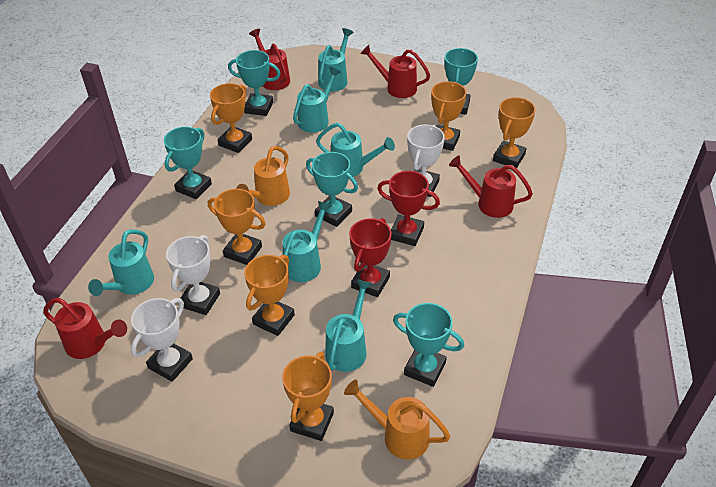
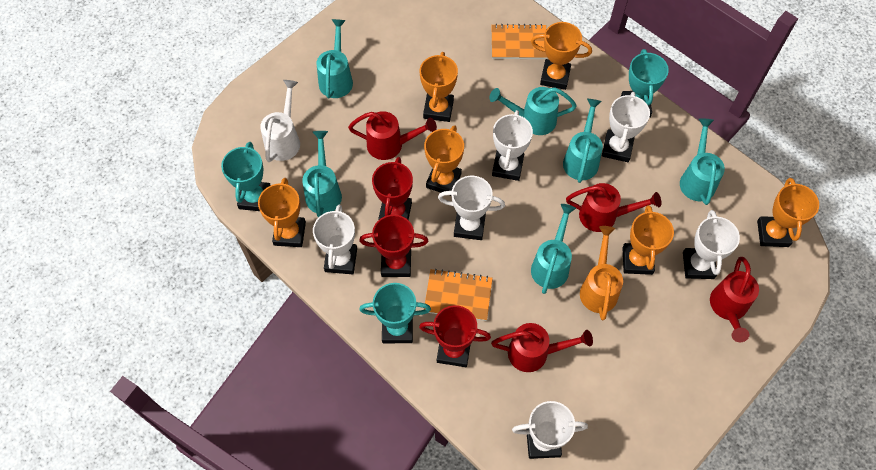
orange notebook: none = 0 -> [424,269,493,321] [491,24,547,59] = 2
orange watering can: [236,146,290,206] [344,380,451,460] = 2 -> [580,226,623,320] = 1
red trophy: [349,218,392,297] [377,171,440,246] = 2 -> [359,215,429,277] [372,157,413,220] [419,305,491,367] = 3
turquoise trophy: [164,127,212,199] [228,50,281,116] [306,152,358,227] [393,303,464,387] [444,48,478,114] = 5 -> [221,142,271,211] [359,283,431,343] [621,49,669,118] = 3
white trophy: [131,298,193,382] [166,235,220,315] [407,124,445,197] = 3 -> [313,205,357,274] [438,176,505,240] [492,110,533,181] [512,401,588,459] [602,92,650,162] [683,210,740,279] = 6
white watering can: none = 0 -> [260,80,300,162] = 1

